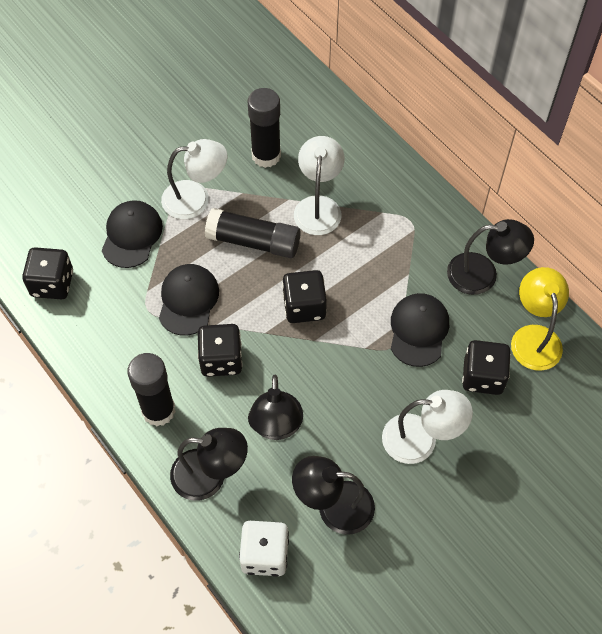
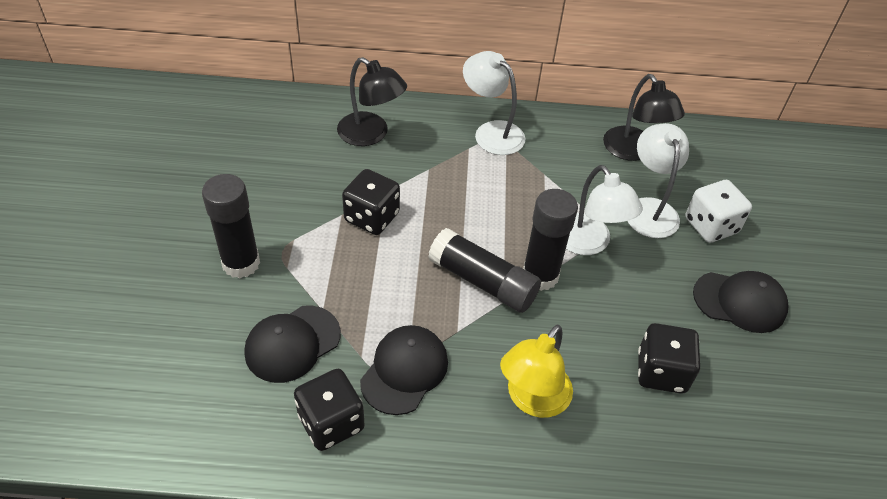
black dice: [22,247,73,300] [198,324,243,377] [282,270,327,323] [462,340,511,395] = 4 -> [294,369,365,451] [342,169,400,235] [638,323,700,394] = 3
black lamp: [170,428,248,501] [248,375,303,440] [292,456,375,535] [447,219,534,295] = 4 -> [337,57,407,146] [603,74,685,161] = 2

